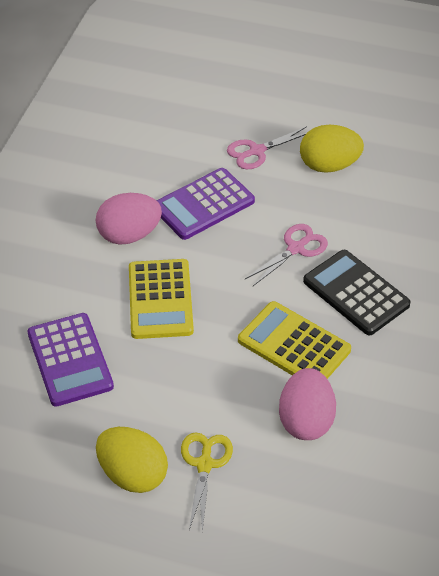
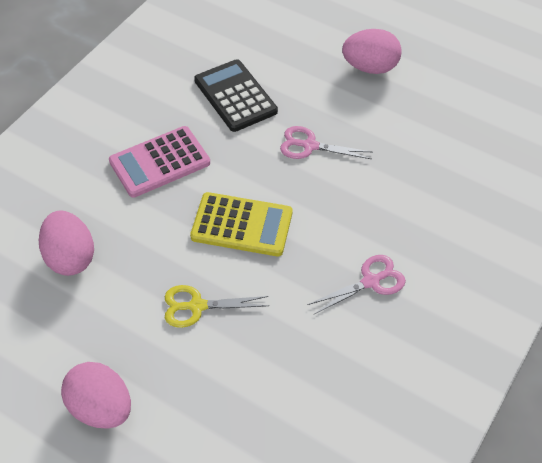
pink calculator: none = 0 -> [109,126,210,198] = 1
pink egg: [96,193,162,245] [279,368,336,440] = 2 -> [39,210,94,276] [61,362,131,428] [342,29,402,74] = 3
purple calculator: [27,313,114,407] [157,168,255,240] = 2 -> none = 0
yellow calculator: [129,259,194,339] [238,301,351,379] = 2 -> [190,192,292,256] = 1
yellow egg: [96,427,168,493] [300,125,364,173] = 2 -> none = 0

